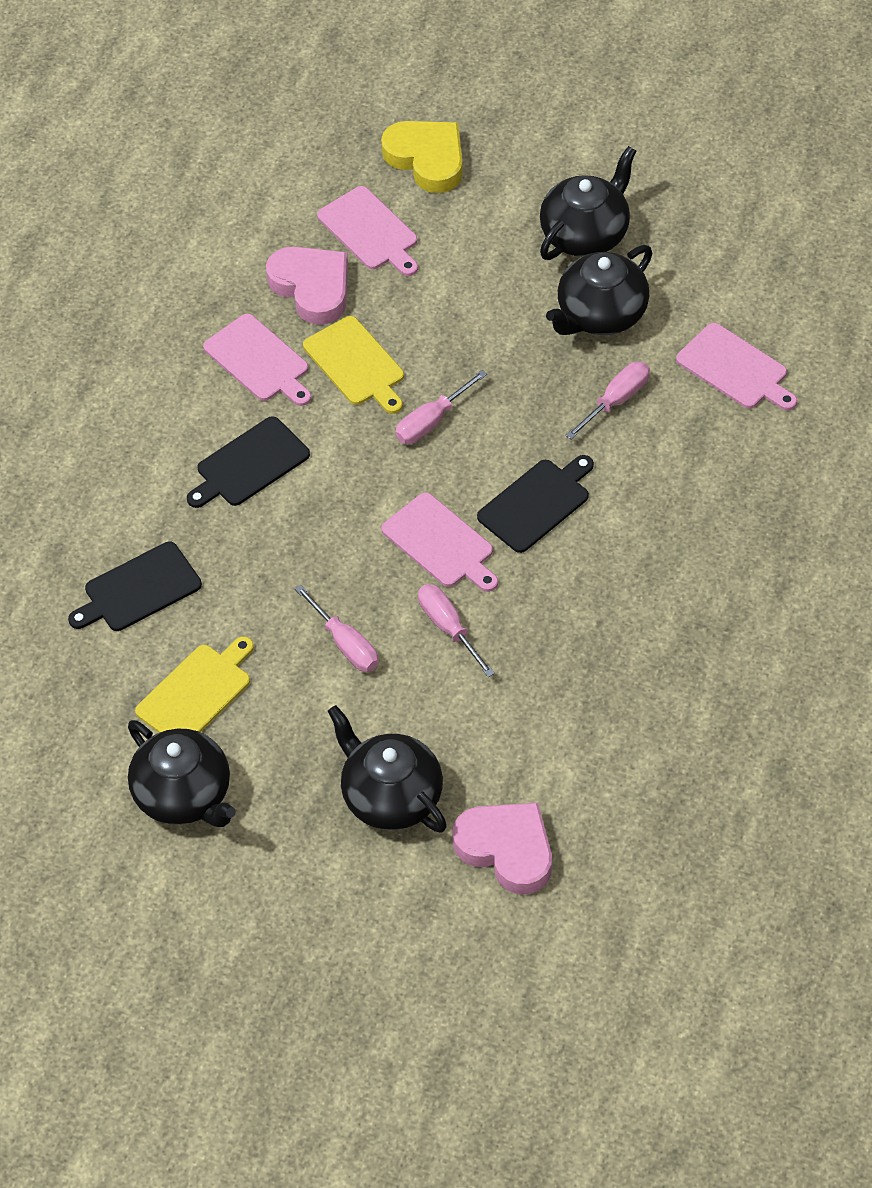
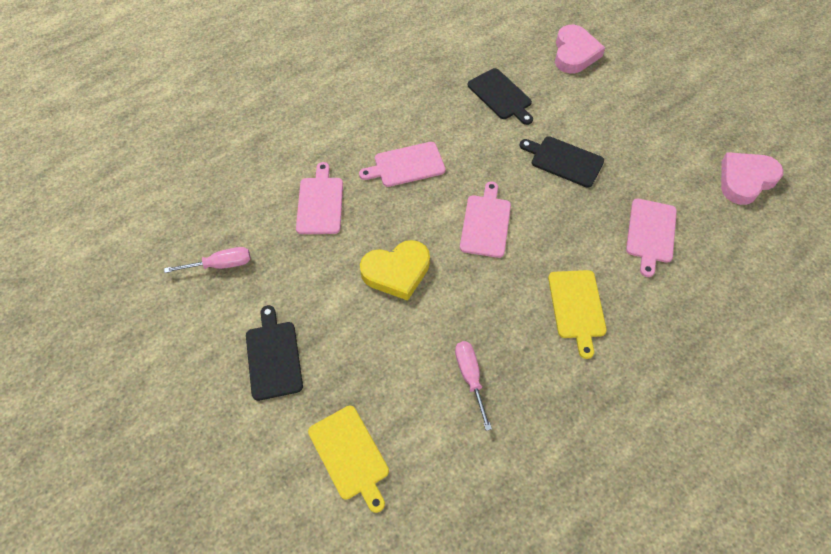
black teapot: [128,720,236,827] [328,705,447,832] [540,146,636,260] [546,245,652,335] = 4 -> none = 0
pink screwdriver: [295,585,379,672] [395,370,487,444] [418,584,495,677] [565,362,650,439] = 4 -> [164,247,251,273] [455,341,492,431] = 2

